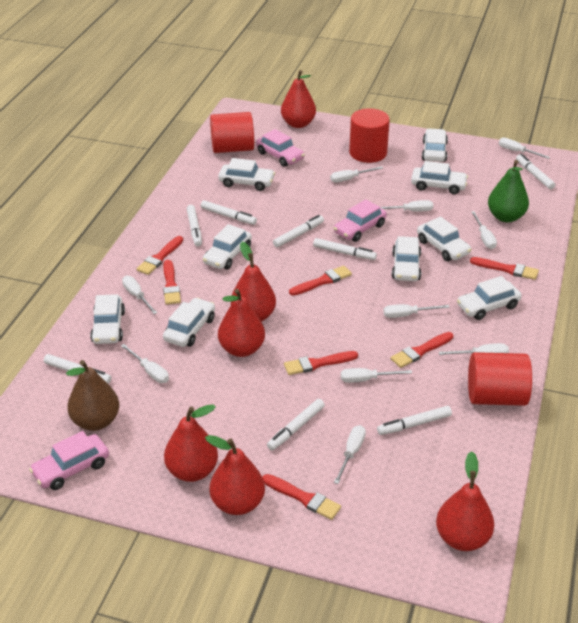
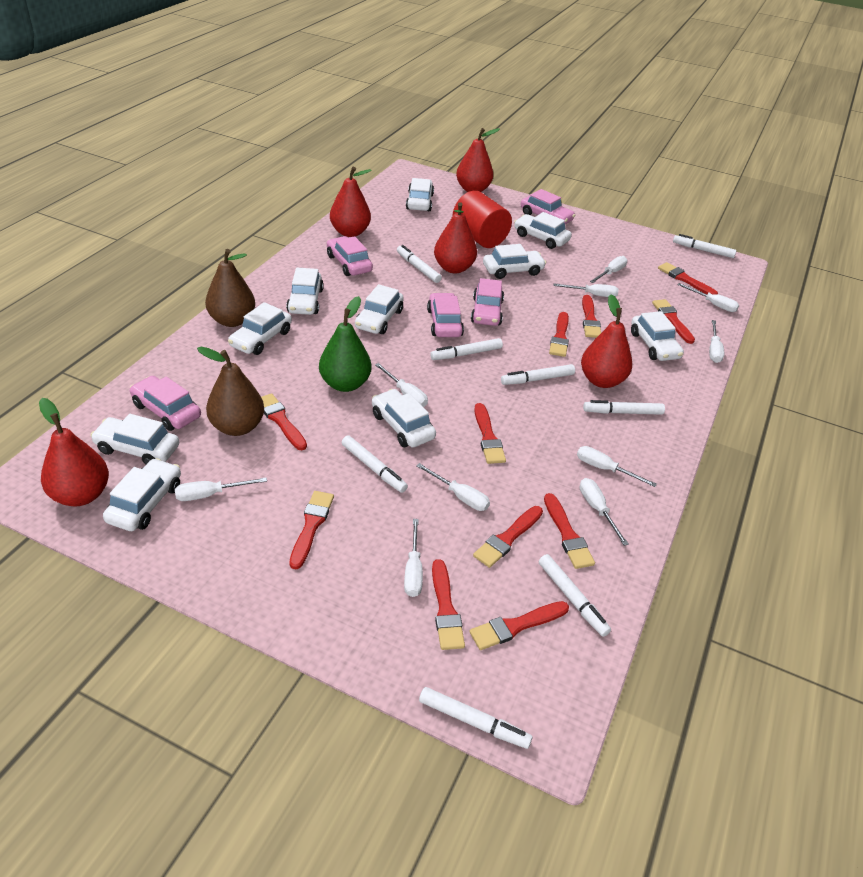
brown pear: [66,360,119,431] = 1 -> [197,347,264,436] [205,249,255,327] = 2
pink car: [29,431,109,490] [256,129,305,167] [334,199,387,242] = 3 -> [130,376,201,431] [327,236,373,276] [427,293,464,337] [471,278,504,326] [521,189,575,224] = 5
red brush: [137,236,183,275] [163,260,181,305] [262,474,341,520] [284,351,358,375] [289,266,352,296] [391,332,453,368] [470,257,539,280] = 7 -> [261,393,307,450] [289,491,334,569] [432,559,465,650] [469,601,569,650] [473,506,543,568] [474,403,506,464] [544,493,595,569] [549,312,569,357] [582,295,601,338] [652,299,695,344] [658,262,718,295] = 11
red cylinder: [210,112,254,153] [349,108,390,163] [468,352,532,406] = 3 -> [453,191,512,248] = 1
red pear: [164,404,218,482] [205,435,265,515] [218,289,265,357] [231,242,276,322] [281,70,316,128] [436,451,494,551] = 6 -> [39,398,109,506] [330,167,372,237] [434,202,477,273] [456,128,500,192] [581,294,632,388] = 5
white car: [90,294,125,344] [163,298,215,347] [203,224,252,270] [218,158,275,191] [392,236,421,281] [411,161,468,194] [417,217,472,261] [422,128,448,162] [457,276,522,320] = 9 -> [90,414,179,464] [103,458,181,531] [228,302,292,355] [286,268,324,315] [355,284,404,334] [372,389,436,447] [406,178,434,211] [483,244,546,279] [514,212,572,249] [631,311,684,361] = 10

